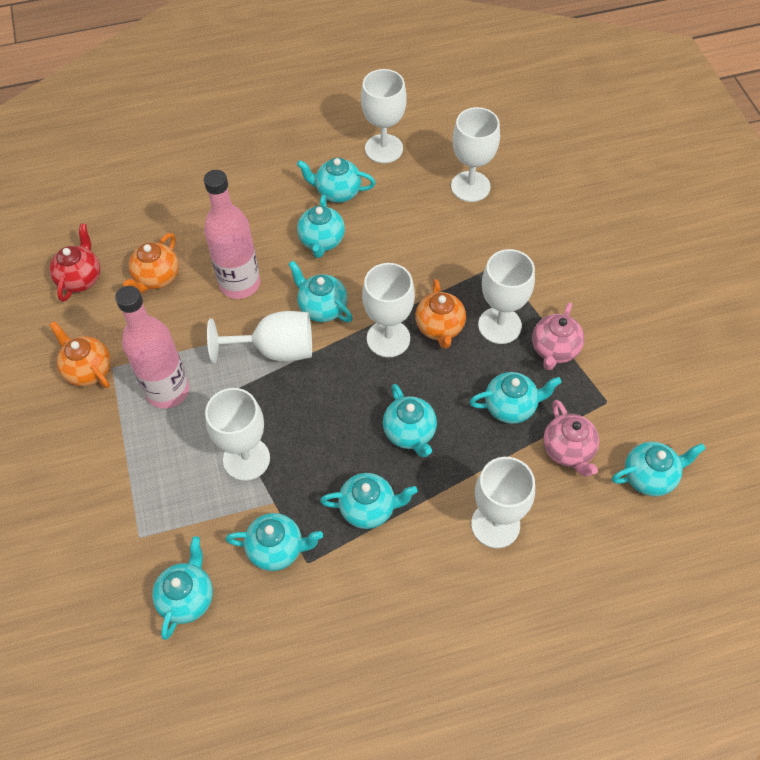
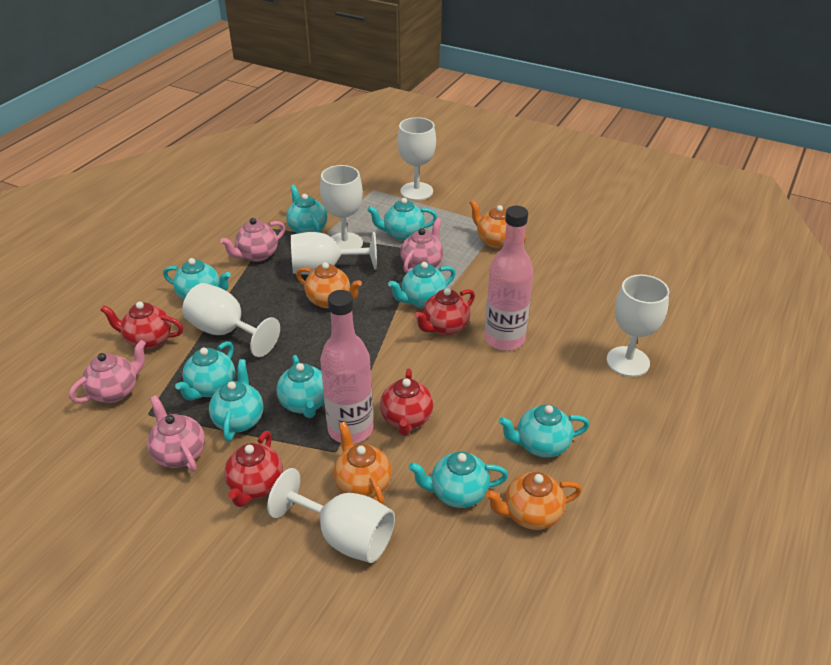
orange teapot: [49,321,111,388] [123,233,179,293] [415,279,466,349] = 3 -> [296,262,362,308] [334,422,392,505] [469,200,526,249] [485,472,582,530] = 4
pink teapot: [532,302,584,370] [543,400,599,477] = 2 -> [69,340,146,403] [147,395,205,472] [220,218,285,262] [400,218,443,273] = 4
red teapot: [49,224,100,302] = 1 -> [100,302,183,349] [224,431,283,507] [380,368,433,436] [414,288,475,335] = 4
white goblet: [205,388,270,481] [207,311,312,363] [361,69,407,163] [362,263,415,357] [451,107,500,202] [471,457,535,548] [478,249,535,344] = 7 -> [182,283,280,357] [267,468,395,563] [291,232,377,275] [320,165,363,249] [398,117,436,201] [606,275,669,377] = 6

